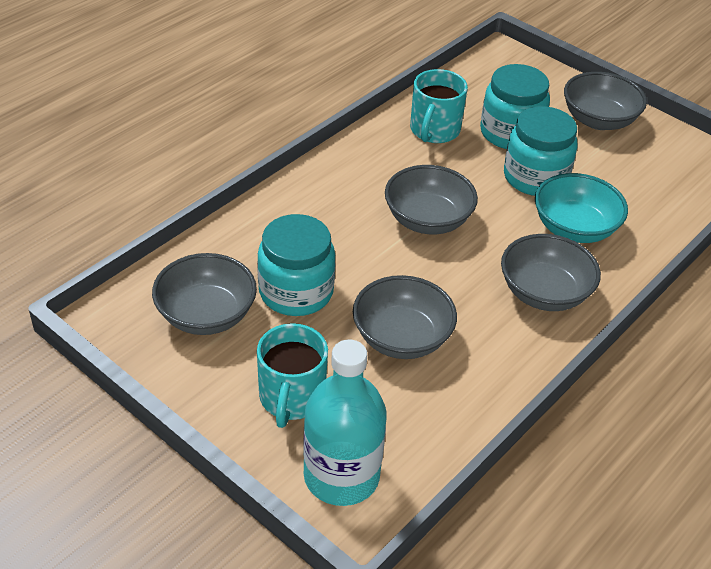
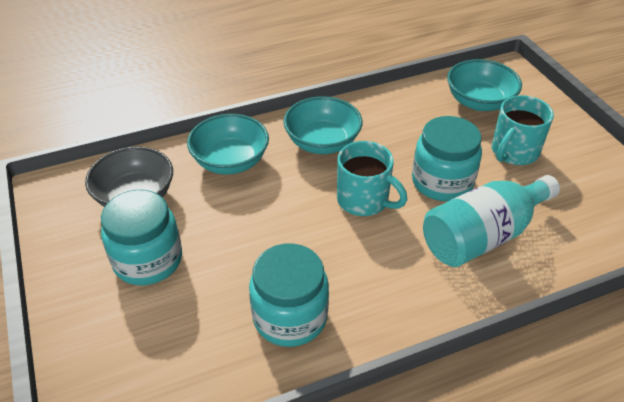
grey bowl: [152,253,257,335] [353,275,457,359] [385,165,478,234] [501,234,601,311] [564,72,647,130] = 5 -> [85,147,173,207] = 1
turquoise bowl: [535,173,628,243] = 1 -> [187,114,269,175] [283,96,362,154] [447,59,522,111] = 3

